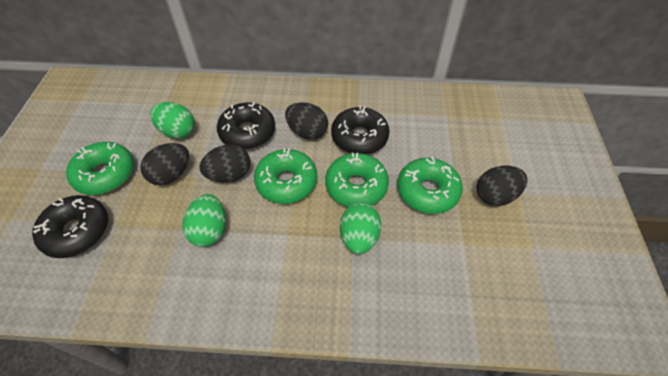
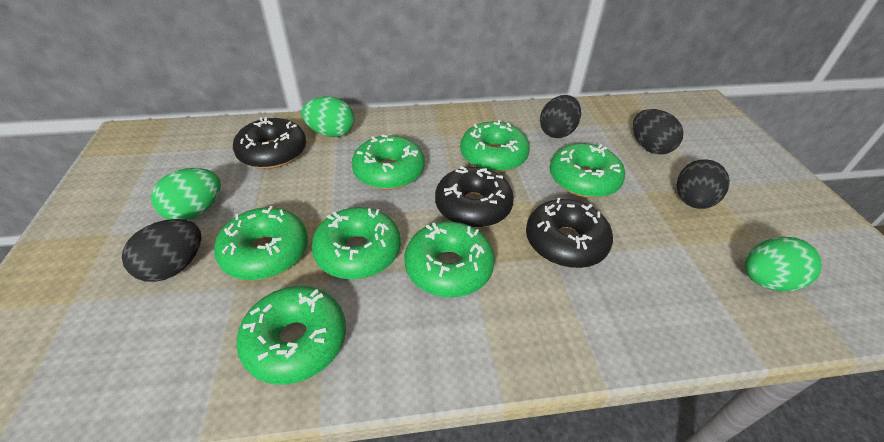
green donut: [66,142,134,195] [254,148,317,204] [325,153,389,207] [397,157,463,214] = 4 -> [214,206,308,280] [236,286,346,384] [311,207,401,280] [352,134,425,190] [405,222,495,297] [460,120,530,172] [550,143,625,198] = 7

